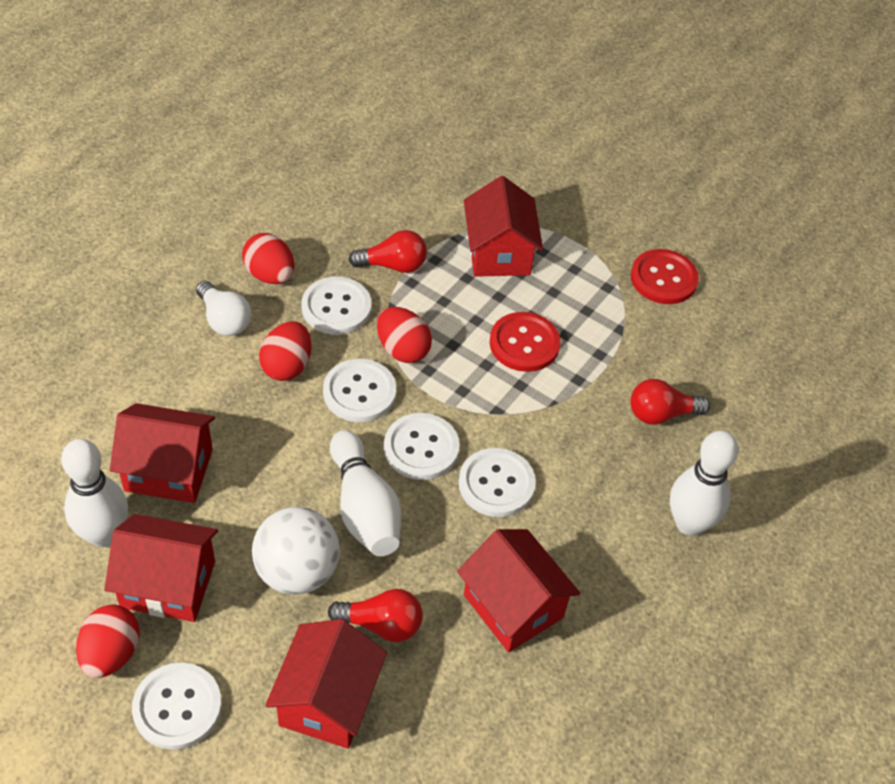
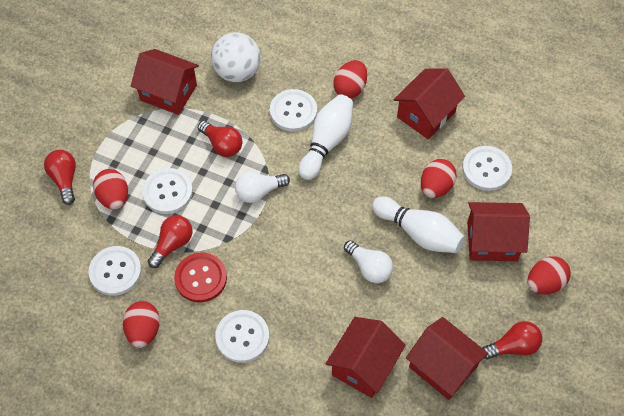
red button: [490,312,561,372] [631,249,699,304] = 2 -> [174,253,227,303] = 1
red egg: [76,605,140,678] [242,233,294,284] [259,321,311,381] [377,307,432,363] = 4 -> [93,169,128,210] [123,301,160,348] [333,60,367,99] [421,159,457,198] [527,257,571,294] = 5
red light bulb: [328,589,423,642] [349,230,427,273] [630,379,710,425] = 3 -> [44,150,76,205] [148,215,192,268] [198,121,242,157] [482,321,542,359] = 4
white bowling pin: [61,439,128,547] [330,430,401,556] [670,431,738,536] = 3 -> [298,94,353,180] [372,196,465,253] = 2
white light bulb: [196,281,251,336] = 1 -> [235,172,290,203] [344,240,393,283] = 2

